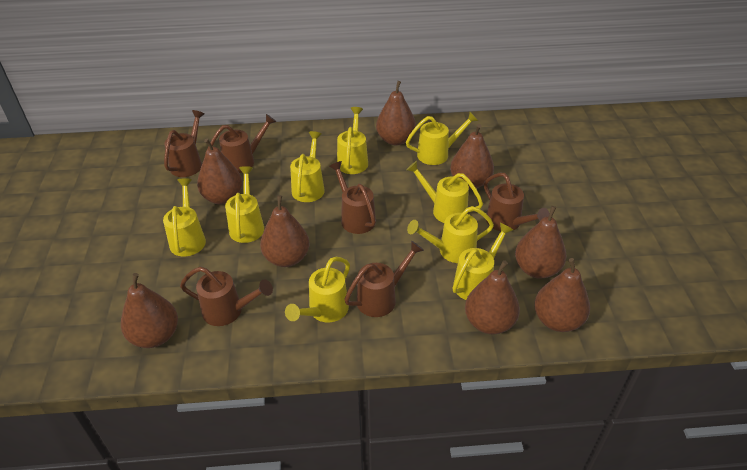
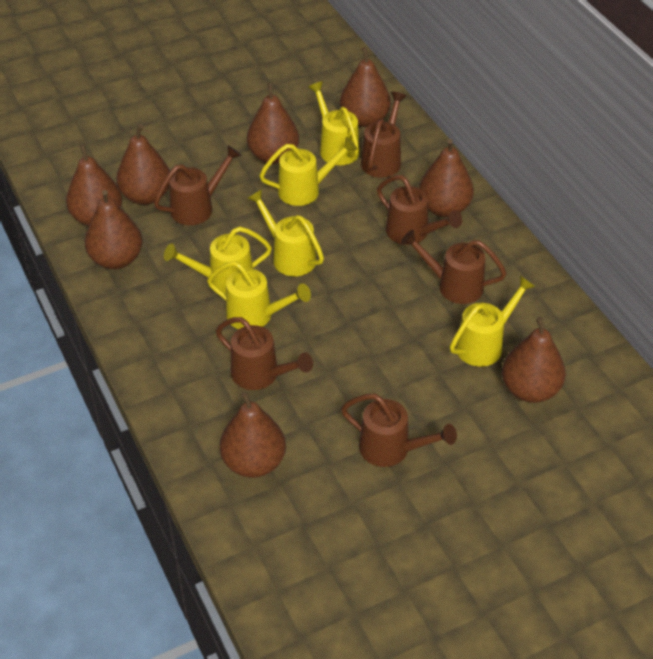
yellow watering can: [163,178,206,257] [225,166,264,243] [285,257,350,322] [290,131,325,202] [337,107,368,174] [406,112,478,165] [406,161,483,223] [407,206,494,263] [452,223,513,300] = 9 -> [164,226,272,294] [207,261,311,329] [247,189,324,276] [259,137,357,206] [308,81,360,165] [450,276,536,367] = 6

